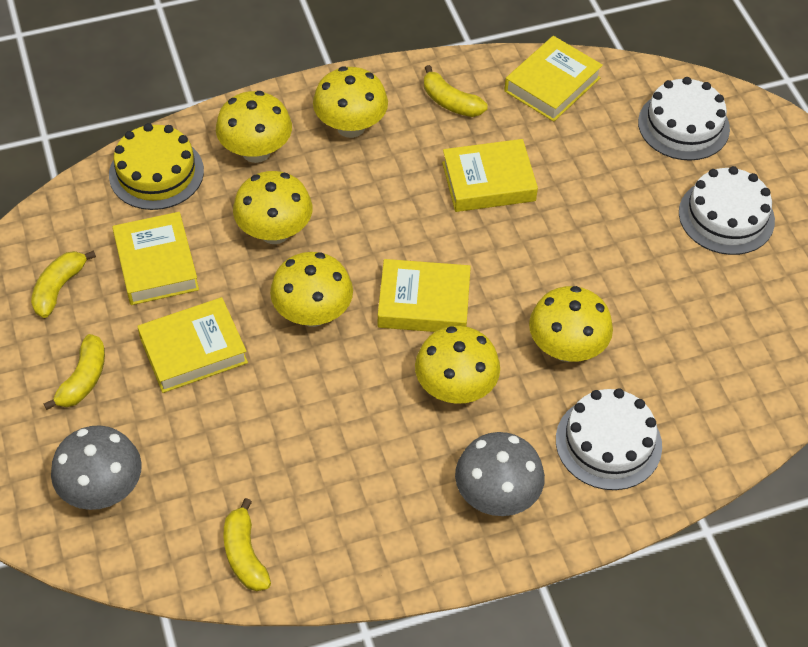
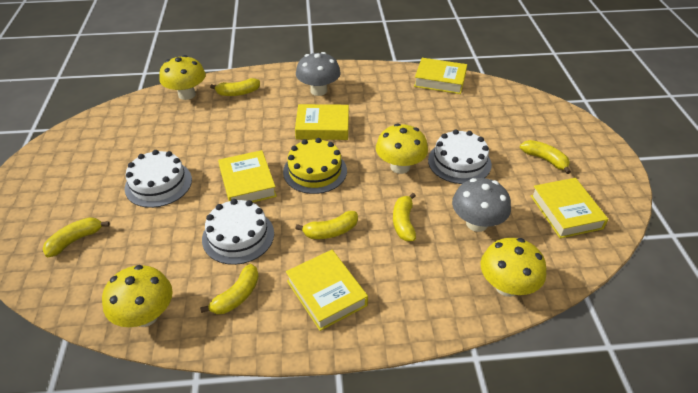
yellow banana: [31,250,96,318] [44,334,105,410] [223,498,271,591] [424,65,488,117] = 4 -> [43,217,110,257] [200,264,259,314] [210,78,260,96] [295,211,358,239] [393,193,416,241] [520,140,571,174] = 6
yellow mushroom: [216,91,292,163] [233,171,312,244] [270,252,353,327] [313,66,388,138] [415,326,500,404] [529,286,613,362] = 6 -> [102,265,173,327] [159,55,206,100] [376,124,428,174] [481,238,547,297] = 4

